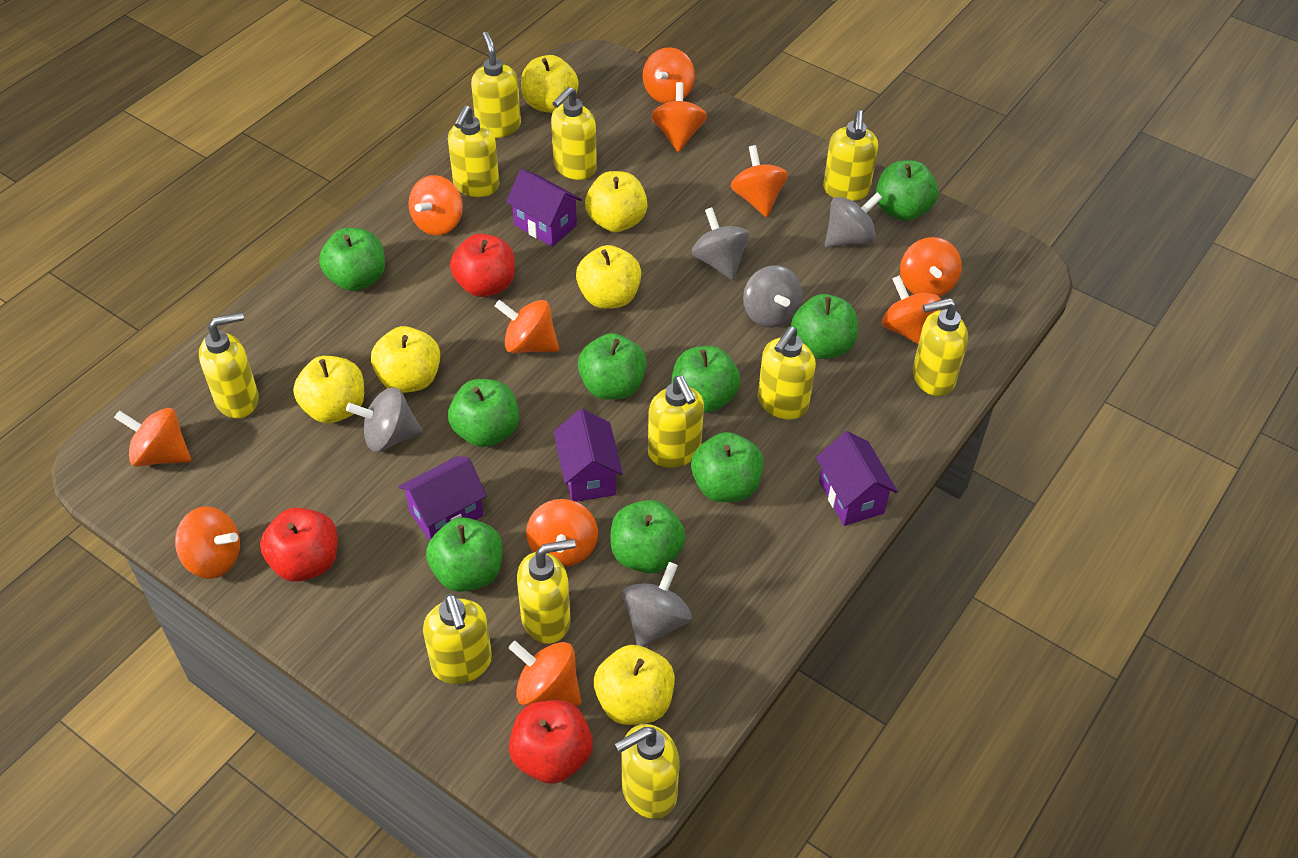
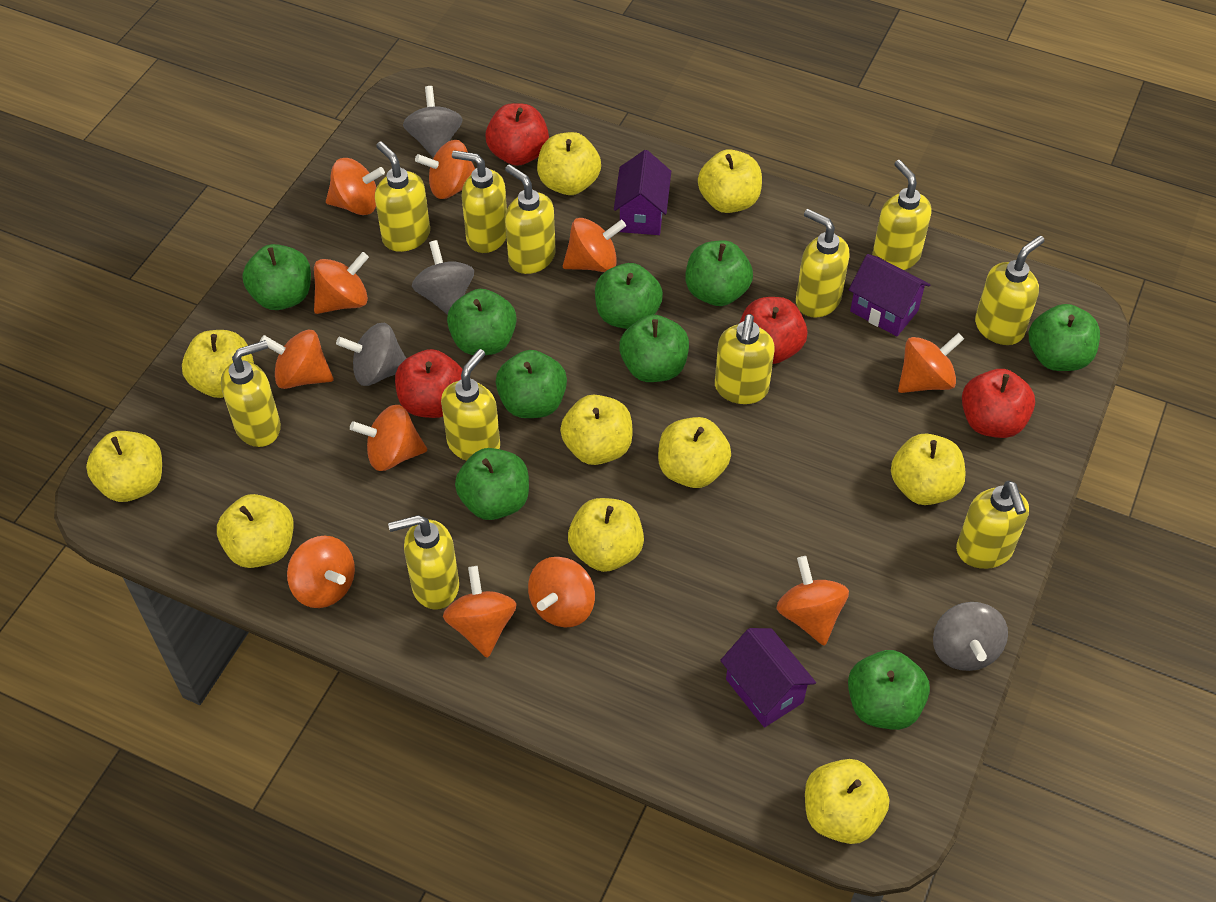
grey spinning top: [346,387,423,452] [622,562,692,647] [692,207,749,280] [743,265,802,328] [825,192,882,248] = 5 -> [336,323,406,386] [403,86,463,158] [412,240,474,315] [933,602,1008,671] = 4
purple house: [398,456,487,541] [506,169,582,247] [553,409,623,502] [816,431,898,526] = 4 -> [614,150,671,235] [720,628,816,728] [849,254,930,336] = 3
red apple: [260,508,338,582] [450,234,515,297] [509,700,593,784] = 3 -> [395,349,463,418] [485,103,549,166] [739,297,807,364] [962,369,1035,438] = 4
yellow apple: [293,356,364,423] [371,326,440,393] [521,55,579,113] [576,245,641,309] [585,171,648,232] [594,645,675,725] = 6 -> [86,431,162,502] [182,330,254,398] [217,494,294,568] [537,132,601,195] [560,395,633,465] [568,498,644,572] [658,417,731,488] [698,149,762,213] [805,759,889,844] [891,433,966,505] = 10

